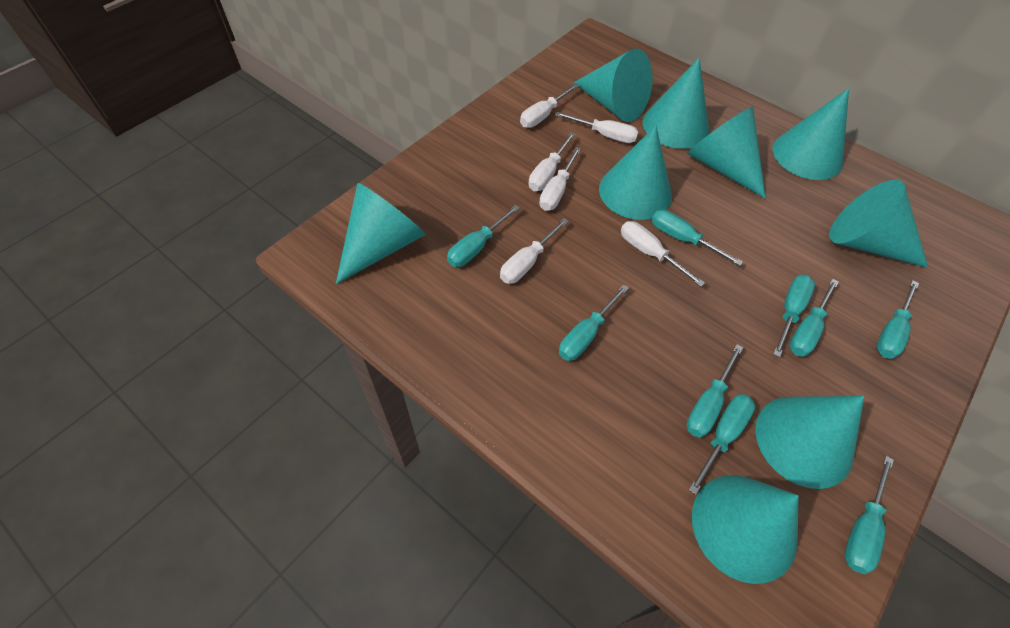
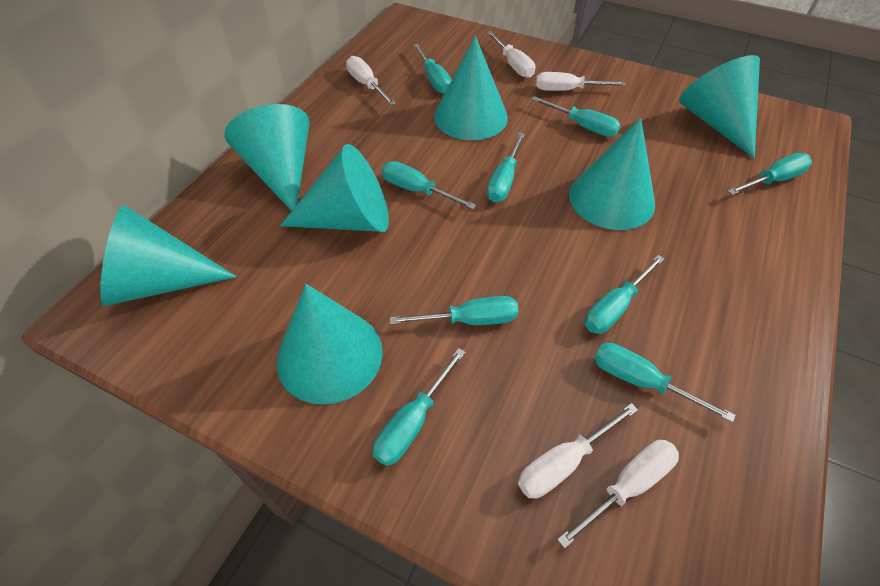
turquoise cone: [336,183,425,284] [574,49,653,122] [599,125,672,220] [643,58,709,149] [687,106,766,198] [692,475,799,584] [755,396,864,489] [772,88,849,180] [829,180,928,268] = 9 -> [100,205,237,306] [224,104,310,211] [276,284,383,404] [280,144,389,232] [434,36,508,140] [569,118,655,230] [679,55,760,158] = 7
white screwdriver: [500,218,569,284] [520,84,579,128] [528,132,575,191] [539,147,581,211] [555,112,639,143] [621,221,705,287] = 6 -> [346,56,396,106] [487,31,535,78] [518,403,638,499] [536,72,626,91] [557,440,679,549] = 5

